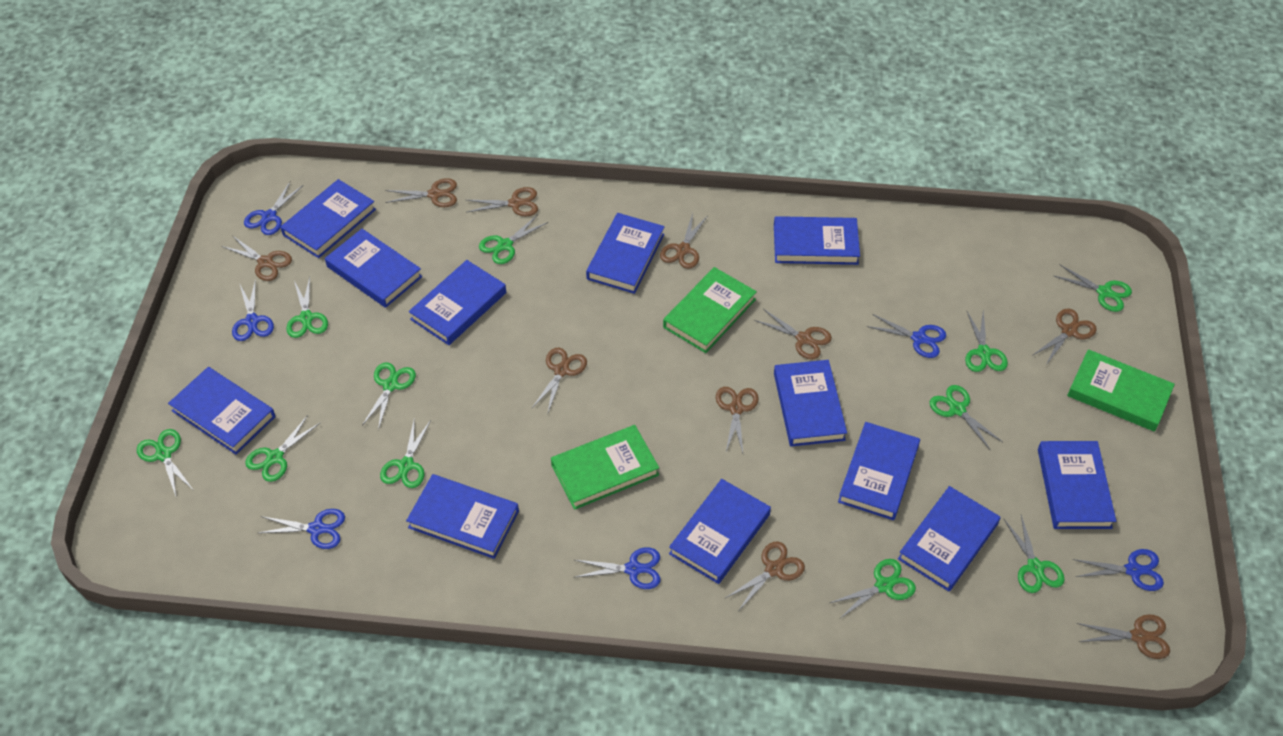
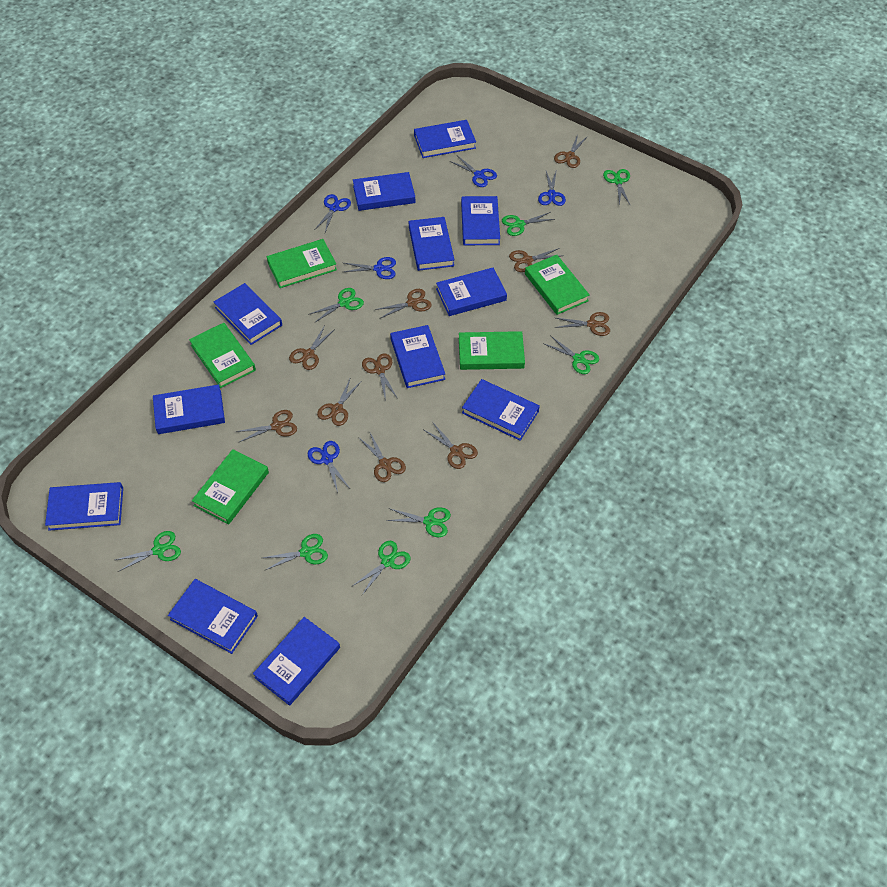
blue scissors: [232,279,274,341] [244,181,303,235] [258,509,345,549] [575,547,660,589] [866,314,946,358] [1073,549,1164,591] = 6 -> [308,441,349,493] [315,194,351,232] [344,257,396,279] [450,156,497,187] [538,169,566,206] = 5
green book: [551,425,659,510] [663,267,757,353] [1067,349,1175,431] = 3 -> [189,323,256,388] [192,449,269,525] [267,239,337,288] [459,331,525,370] [525,255,590,315] = 5
green scissors: [137,429,192,499] [245,415,321,482] [286,277,328,338] [362,362,416,430] [380,417,431,488] [479,215,548,264] [830,559,916,619] [930,385,1003,450] [965,310,1008,372] [1004,515,1065,593] [1053,265,1132,312] = 11 -> [115,531,181,572] [263,534,328,570] [308,288,364,323] [353,541,411,595] [386,507,451,537] [502,212,555,236] [543,336,599,374] [603,169,630,206] = 8

